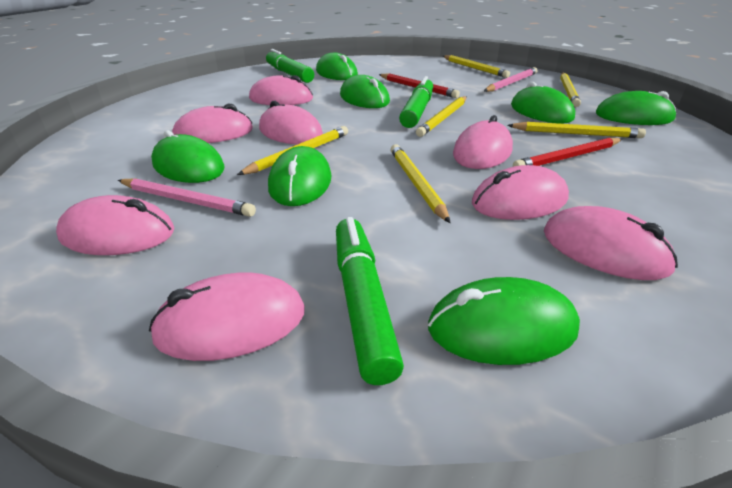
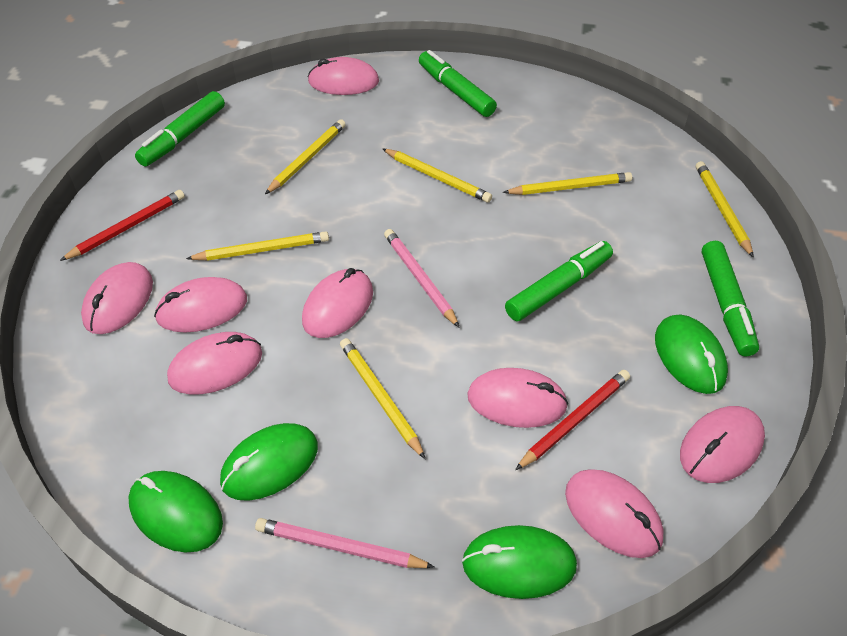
green marker: [266,49,314,83] [336,217,404,385] [399,76,433,128] = 3 -> [135,91,225,167] [419,50,497,117] [505,241,613,321] [701,241,759,357] = 4
green mouse: [151,130,224,183] [268,146,331,206] [316,52,358,80] [340,75,390,108] [428,277,580,365] [511,82,575,123] [596,91,676,125] = 7 -> [128,471,223,553] [220,423,318,501] [462,525,577,599] [655,315,728,394] = 4

